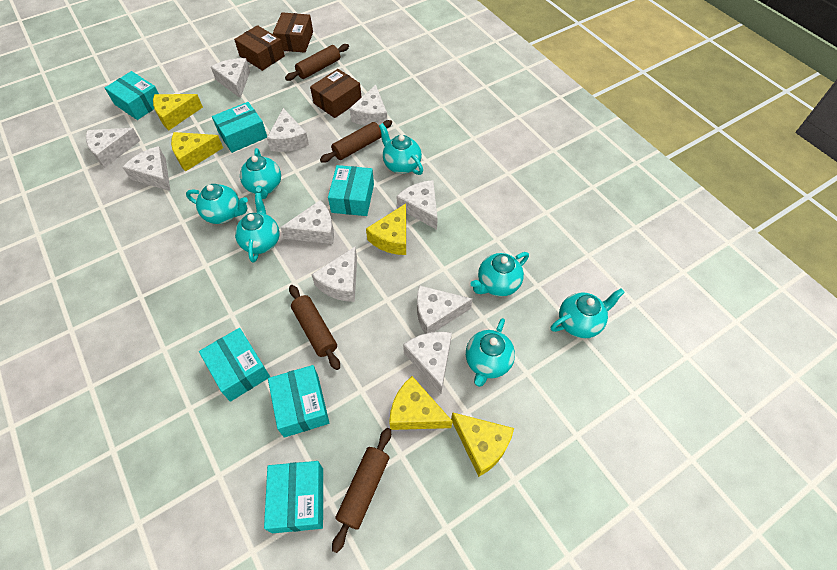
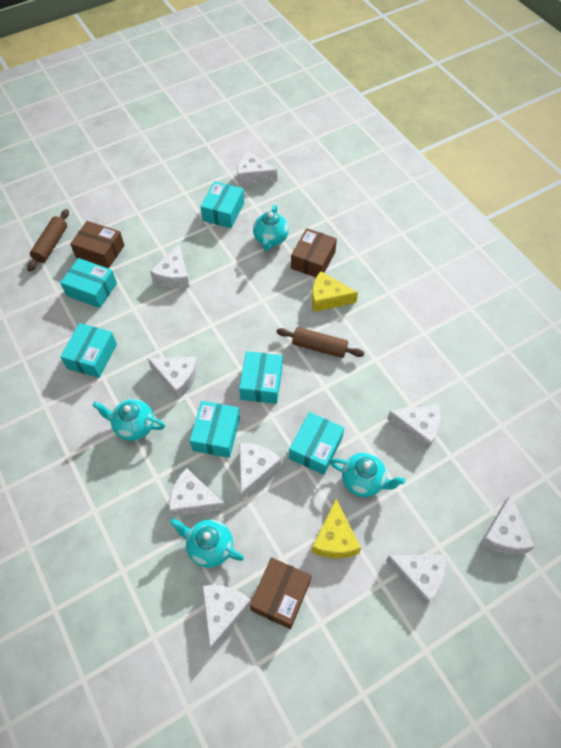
brown rolling pin: [285,44,349,81] [289,285,340,370] [320,120,392,163] [332,428,391,553] = 4 -> [27,209,69,271] [277,327,364,358] = 2
turquoise teapot: [186,184,248,224] [235,193,279,263] [240,148,281,199] [379,123,423,175] [466,318,515,387] [470,252,529,297] [551,288,625,339] = 7 -> [92,399,165,441] [170,518,244,568] [253,205,289,251] [330,453,405,497] = 4
white cheese: [86,128,140,167] [123,146,170,191] [211,58,250,98] [267,108,309,152] [280,200,334,244] [311,247,357,302] [349,85,387,126] [396,180,438,230] [403,332,452,394] [417,285,472,334] = 10 -> [147,357,198,399] [150,244,190,289] [169,468,225,517] [202,585,251,650] [237,151,277,186] [239,443,281,499] [386,555,446,605] [387,404,441,450] [480,495,535,554] = 9
yellow cheese: [153,94,203,130] [171,132,223,172] [366,204,406,255] [389,376,453,430] [451,412,514,477] = 5 -> [311,499,361,558] [312,271,358,312] = 2

